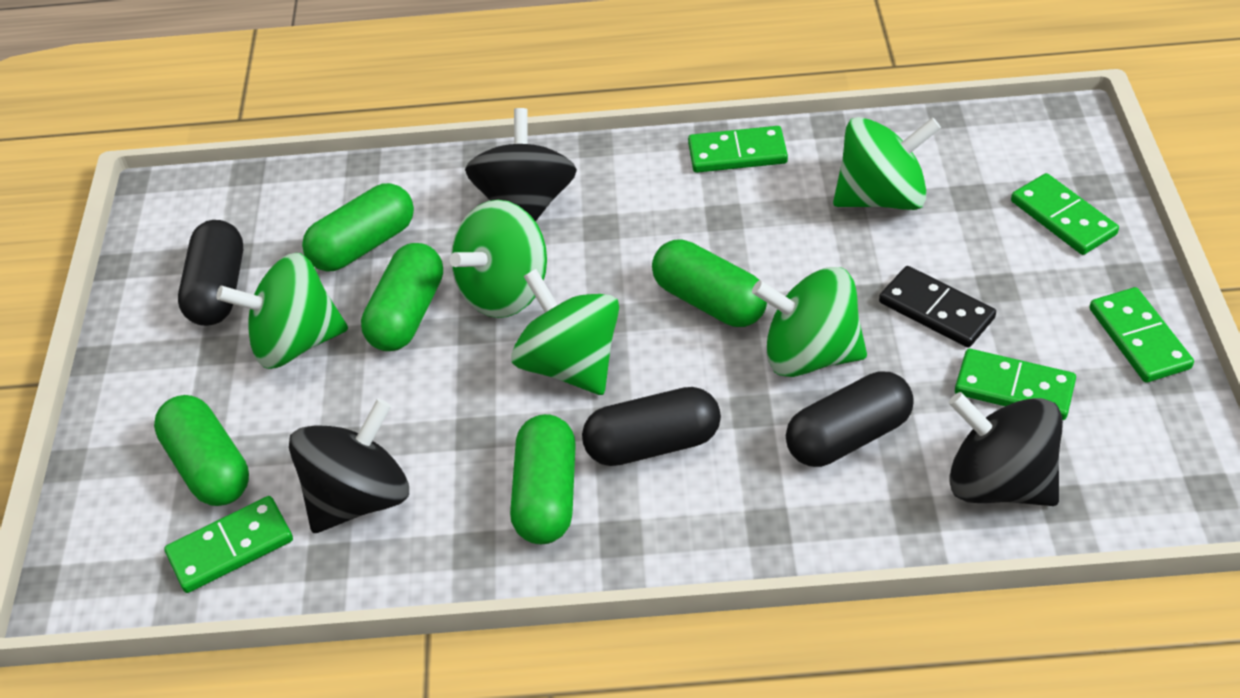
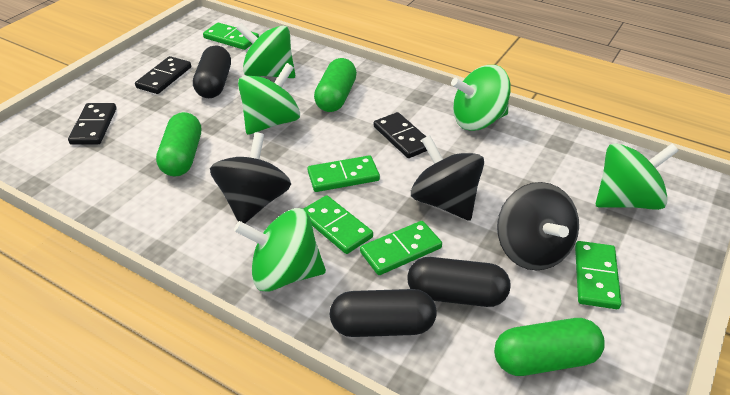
black domino: [879,266,996,348] = 1 -> [68,103,116,145] [135,56,191,94] [374,112,427,158] = 3
green capsule: [154,395,249,506] [302,183,414,272] [361,243,443,351] [510,414,576,544] [652,239,767,327] = 5 -> [156,112,201,177] [314,58,357,112] [494,318,605,376] = 3

